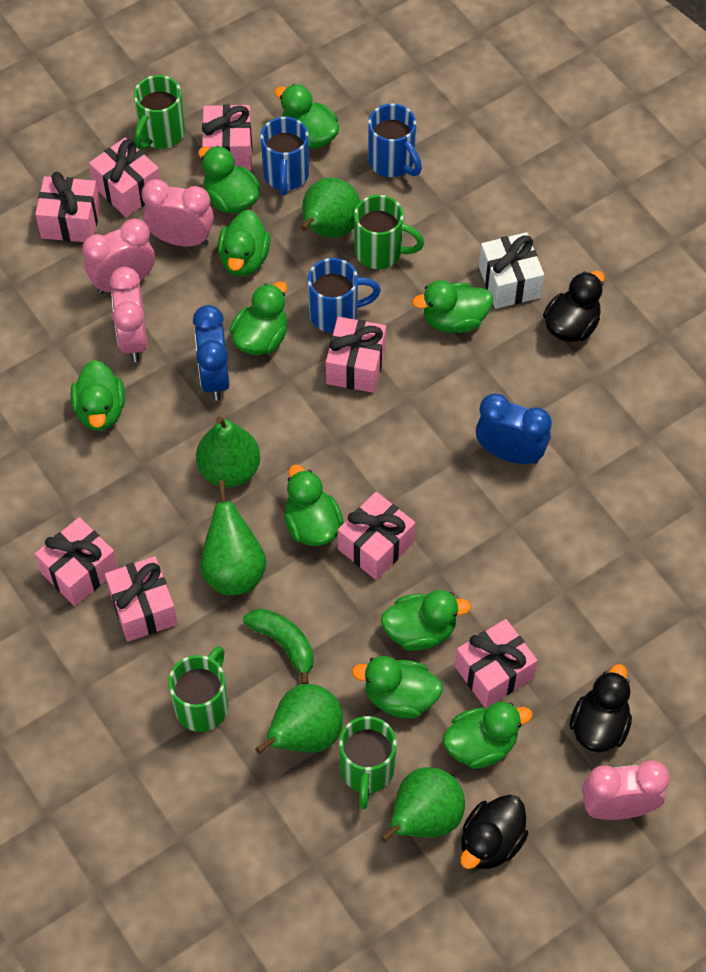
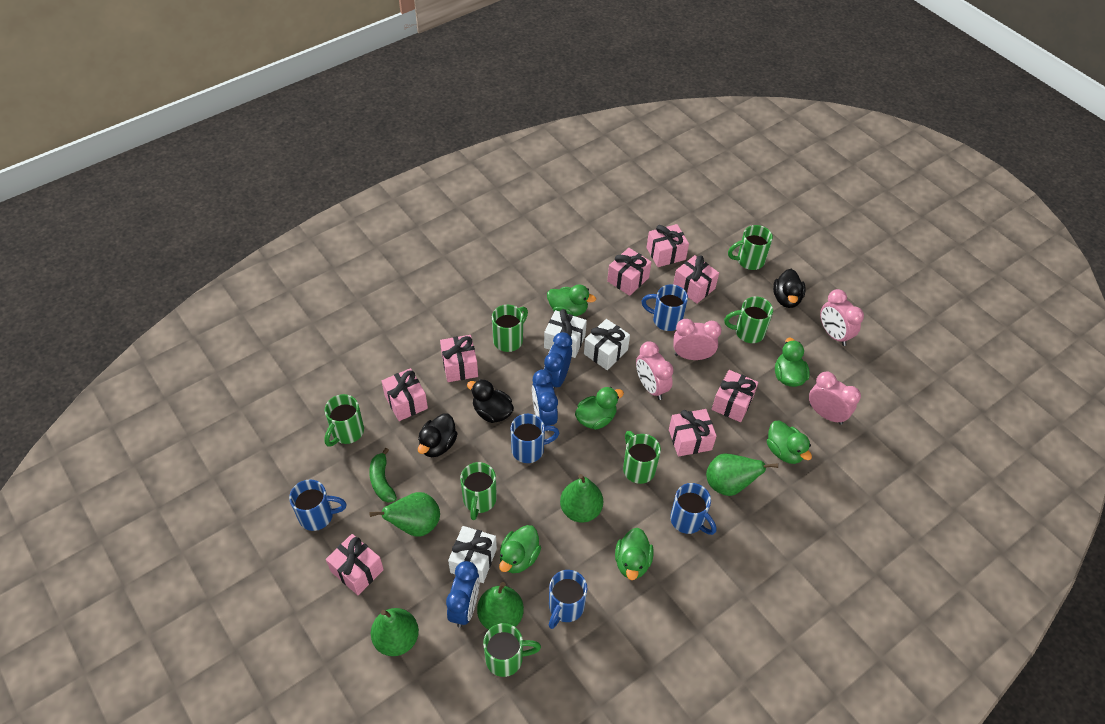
blue clock: [193,305,230,401] [476,393,552,464] = 2 -> [446,561,480,628] [532,369,558,426] [544,332,572,389] = 3
blue mug: [260,117,309,196] [308,258,381,333] [368,103,422,177] = 3 -> [289,479,347,531] [511,414,559,463] [549,570,587,629] [642,285,688,331] [670,483,716,535] = 5
green duck: [71,360,125,431] [198,146,260,213] [218,210,270,276] [229,281,287,355] [274,84,339,149] [284,465,344,546] [351,656,443,718] [381,590,471,651] [412,280,493,333] [443,702,532,769] = 10 -> [499,525,541,573] [547,285,596,316] [575,387,624,430] [615,528,654,580] [767,420,812,464] [775,337,810,387] = 6
green mug: [134,75,185,150] [168,646,228,732] [339,716,397,809] [354,195,424,269] = 4 -> [324,394,364,447] [460,462,497,520] [483,623,541,677] [492,305,528,352] [623,431,661,484] [724,296,773,343] [728,225,773,270] = 7
white gift: [479,232,544,309] = 1 -> [448,526,497,583] [544,309,587,358] [584,319,630,370] = 3

